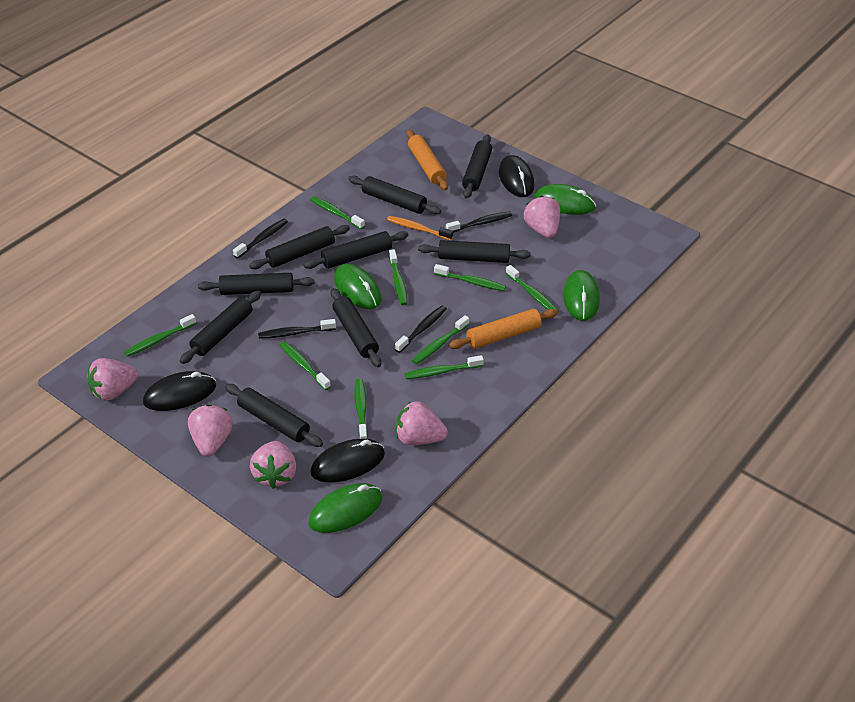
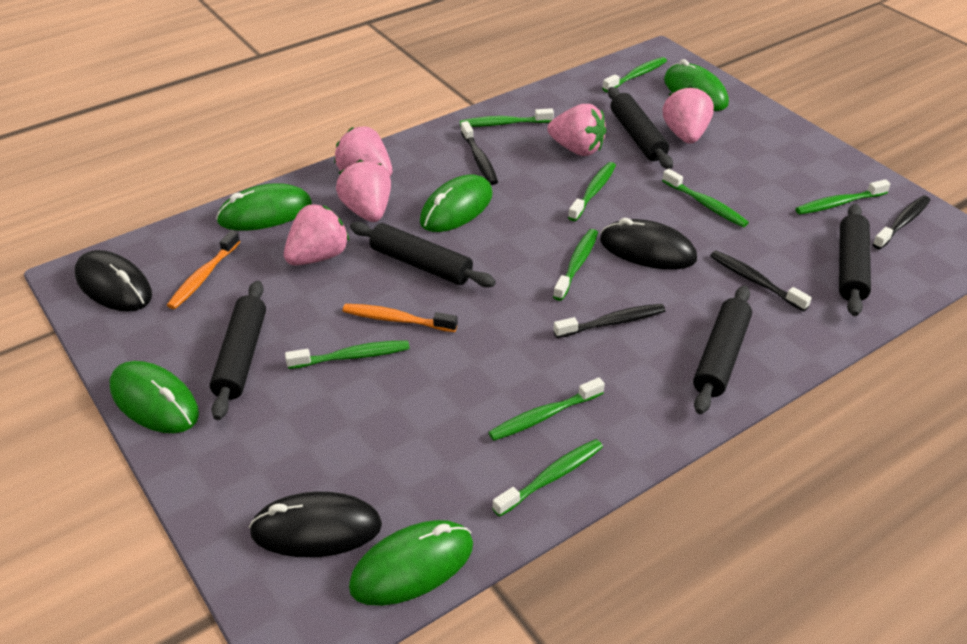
black rolling pin: [180,290,261,364] [198,273,315,295] [225,384,323,447] [249,225,350,269] [304,231,408,269] [331,288,381,367] [348,176,441,215] [418,240,531,263] [462,134,492,199] = 9 -> [210,281,266,420] [350,222,496,287] [608,87,673,169] [693,285,752,414] [839,204,871,316] = 5
green mouse: [308,483,382,533] [334,264,381,309] [534,184,596,215] [563,270,600,321] = 4 -> [110,361,199,433] [216,184,312,231] [349,520,473,606] [420,174,493,232] [664,59,729,111] = 5
orange rolling pin: [407,129,448,191] [449,309,558,349] = 2 -> none = 0
orange toothbrush: [387,216,453,240] = 1 -> [167,230,240,309] [343,304,458,332] = 2

